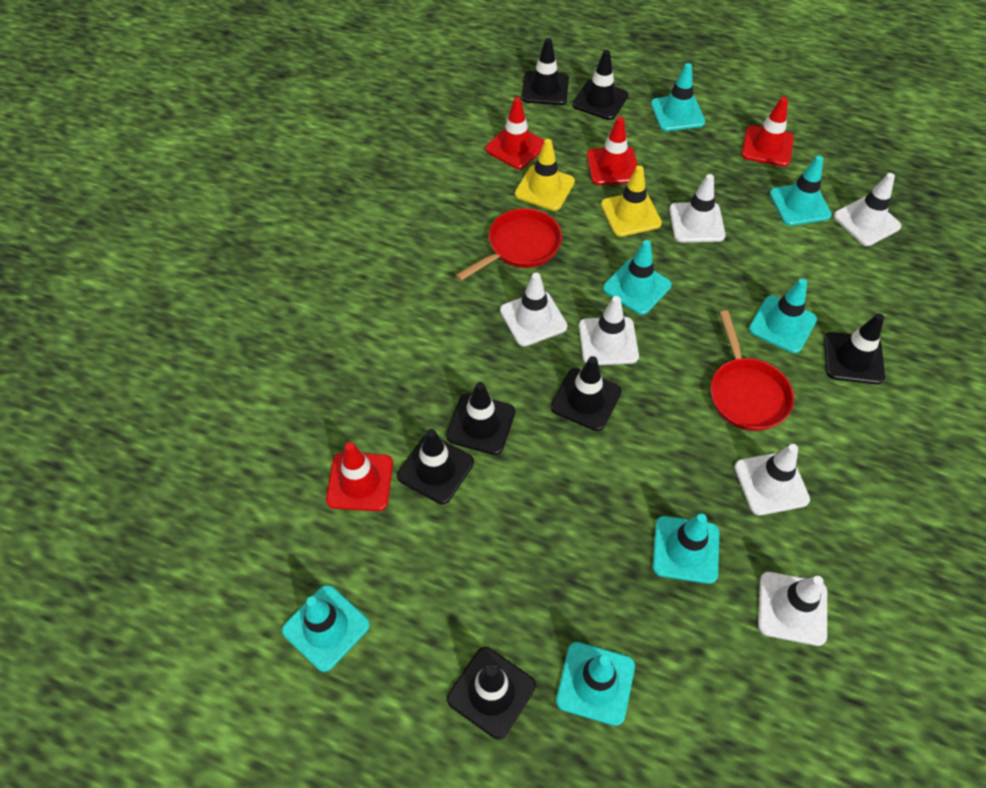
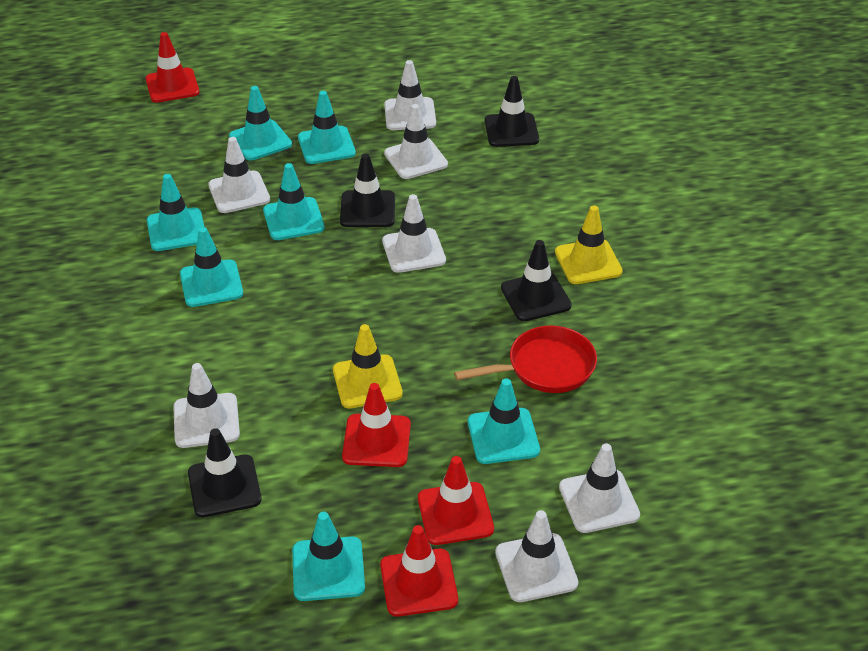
black traffic cone: [397,429,474,504] [446,382,515,455] [447,647,536,740] [521,38,569,105] [550,356,622,431] [572,50,629,120] [824,314,885,384] = 7 -> [188,428,262,517] [340,153,395,227] [485,76,539,147] [501,240,572,321] = 4
red pan: [456,208,562,281] [710,310,794,431] = 2 -> [454,326,597,393] = 1
white traffic cone: [500,273,567,346] [579,296,639,365] [669,174,726,242] [734,444,810,515] [758,572,827,646] [833,173,901,246] = 6 -> [173,363,240,448] [208,137,270,213] [382,194,446,273] [384,60,436,130] [384,104,448,179] [495,510,578,602] [559,443,640,533] = 7

